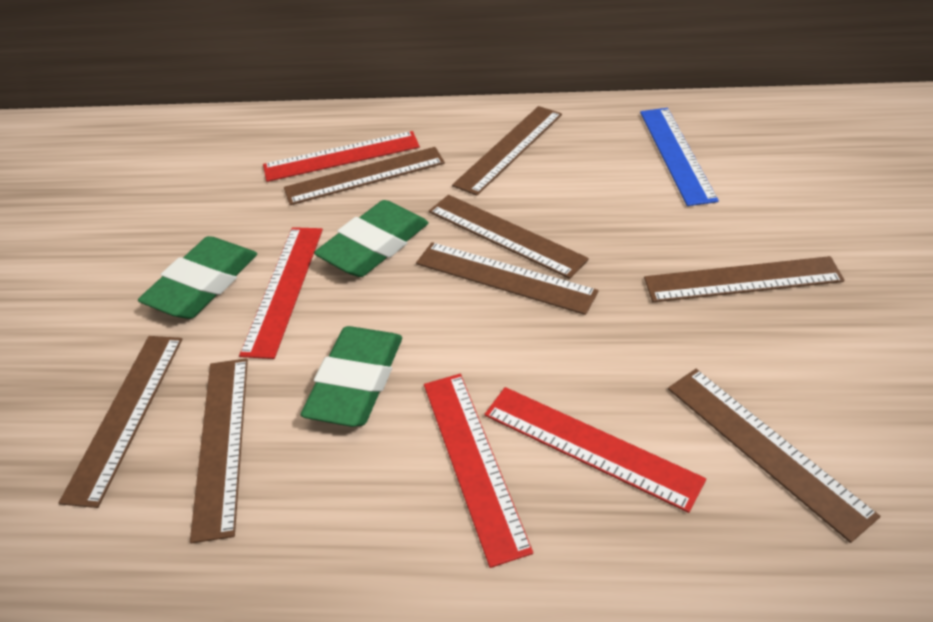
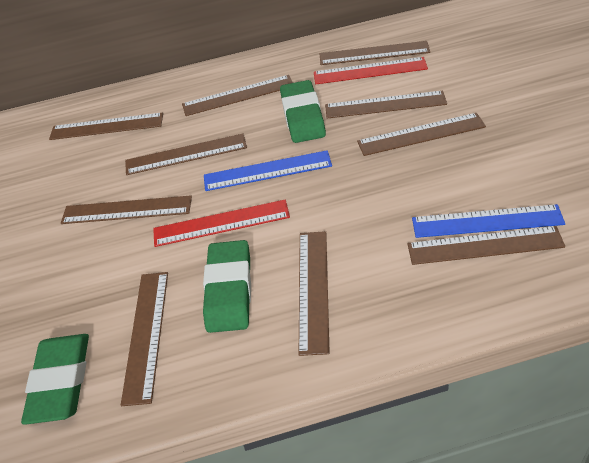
blue ruler: [640,108,719,206] = 1 -> [204,150,332,191] [412,204,565,238] = 2
brown ruler: [59,336,183,508] [190,358,248,543] [284,147,445,205] [416,242,599,315] [429,195,589,279] [452,106,562,196] [644,256,844,302] [668,369,880,543] = 8 -> [49,113,163,140] [61,195,192,224] [121,272,168,406] [125,134,247,175] [182,75,293,116] [299,231,330,356] [320,41,430,65] [325,91,447,118] [357,113,486,156] [408,226,565,265] = 10
red ruler: [239,227,323,359] [263,131,420,182] [424,374,533,568] [484,387,706,513] = 4 -> [153,200,290,247] [314,57,428,84] = 2

